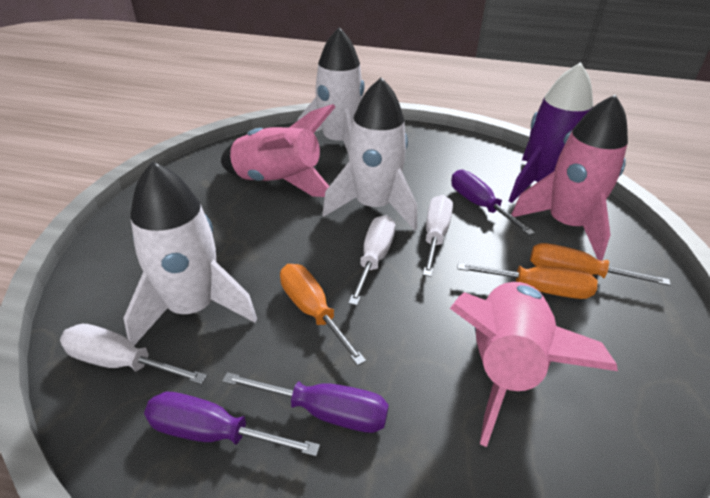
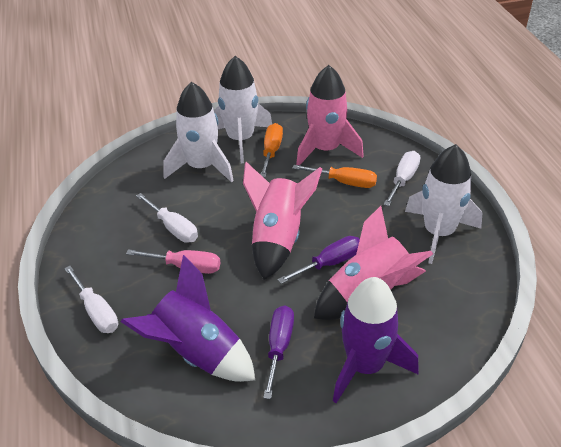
orange screwdriver: [280,264,366,366] [457,263,597,299] [530,243,671,286] = 3 -> [261,123,283,177] [293,165,377,188] = 2
pink screwdriver: none = 0 -> [126,249,220,274] = 1
purple rocket: [509,62,593,203] = 1 -> [121,255,255,382] [333,277,419,403] = 2
purple screwdriver: [144,392,320,456] [222,372,389,433] [451,170,535,235] = 3 -> [263,306,294,399] [278,236,360,284] = 2

